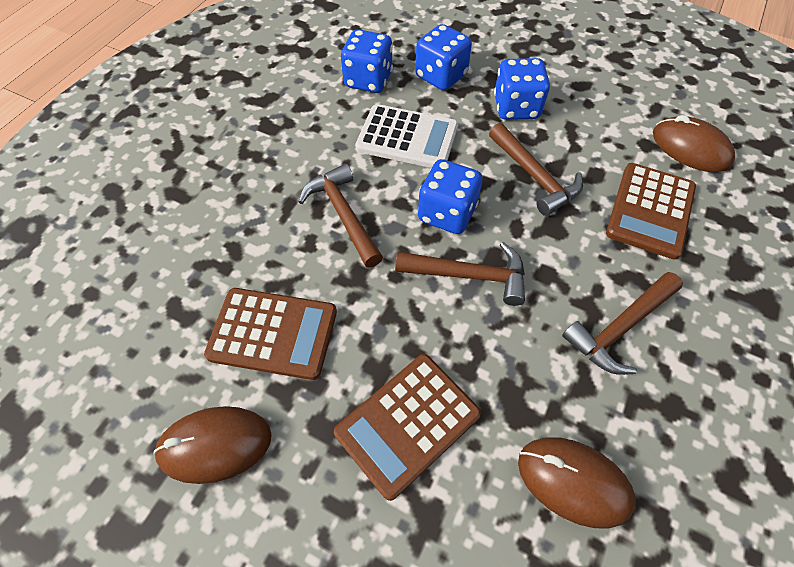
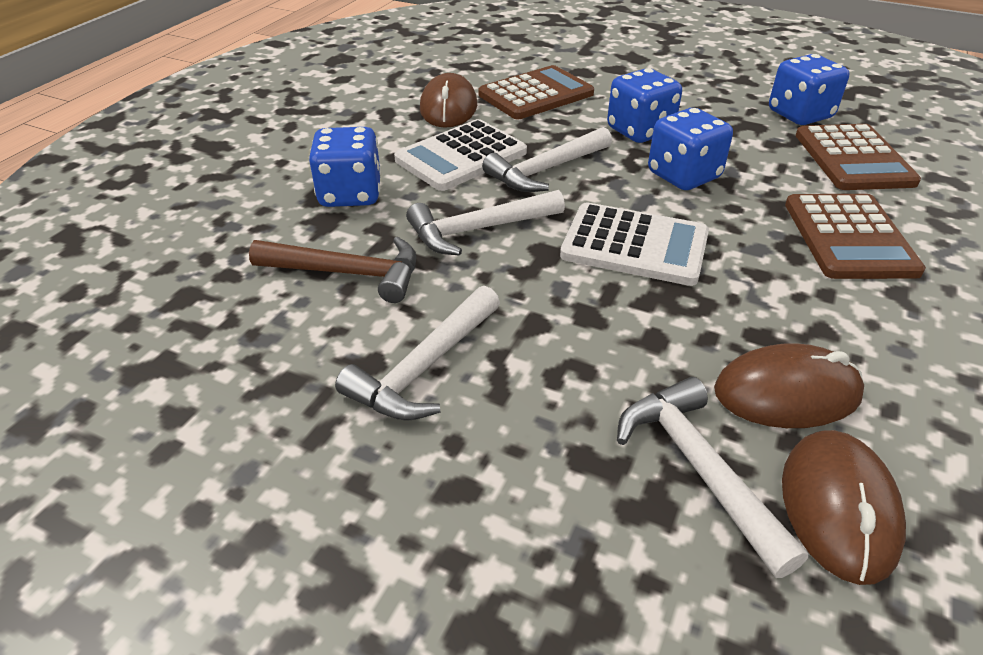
brown hammer: [298,164,383,268] [395,242,525,306] [489,123,583,216] [562,272,683,375] = 4 -> [249,237,416,303] = 1
white calculator: [355,104,458,168] = 1 -> [394,119,527,191] [560,202,709,286] = 2
white hammer: none = 0 -> [335,286,500,421] [406,190,565,256] [482,127,612,192] [617,377,809,578] = 4

